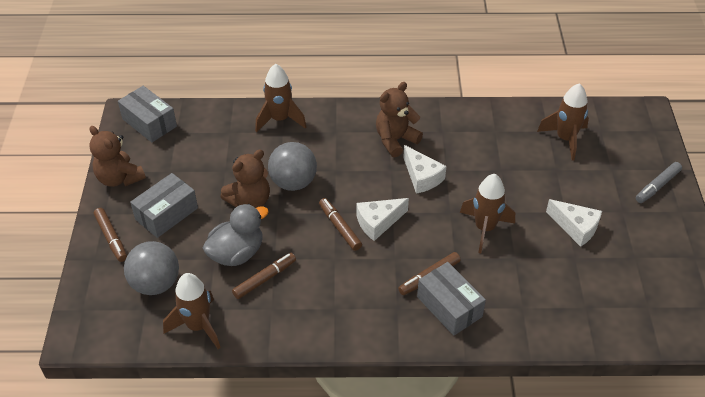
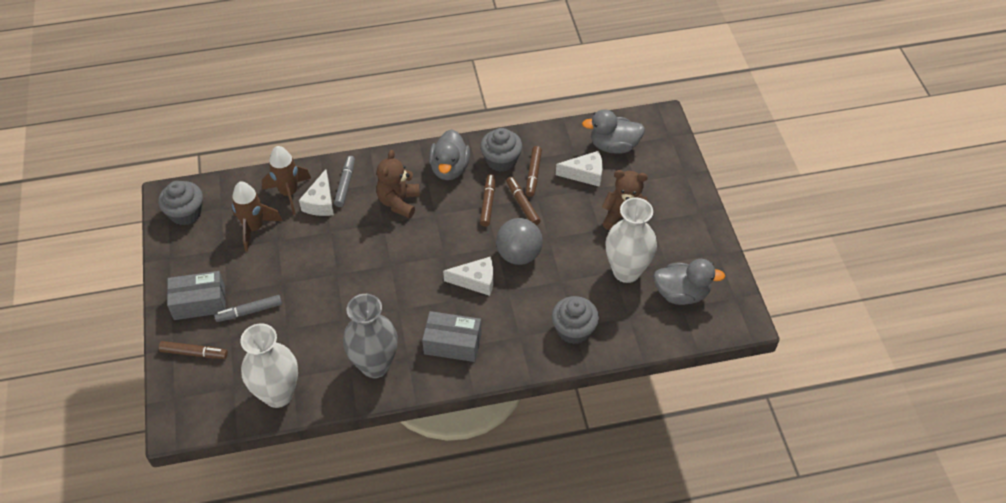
brown rocket: [163,273,221,349] [255,64,306,132] [460,174,515,253] [537,83,589,160] = 4 -> [232,182,283,252] [262,146,311,215] = 2
brown teddy bear: [89,126,146,187] [221,149,270,208] [376,82,423,157] = 3 -> [376,150,420,218] [602,170,648,231] = 2
grey ball: [124,241,179,295] [268,142,317,191] = 2 -> [496,218,543,265] = 1
grey box: [118,86,177,142] [130,173,198,238] [417,262,486,336] = 3 -> [167,271,226,320] [422,311,482,362] = 2
grey cupcake: none = 0 -> [158,181,203,225] [480,128,522,172] [552,296,599,344] = 3
grey duck: [203,204,269,266] = 1 -> [429,129,470,180] [582,109,645,154] [653,259,725,305] = 3
grey marker: [636,162,682,203] = 1 -> [214,295,282,322] [334,156,355,207] = 2
grey vase: none = 0 -> [343,294,398,378] = 1
white vase: none = 0 -> [240,323,298,408] [605,198,657,283] = 2

